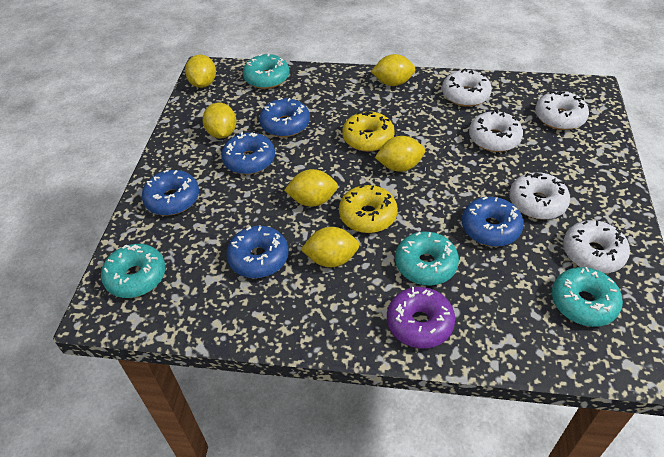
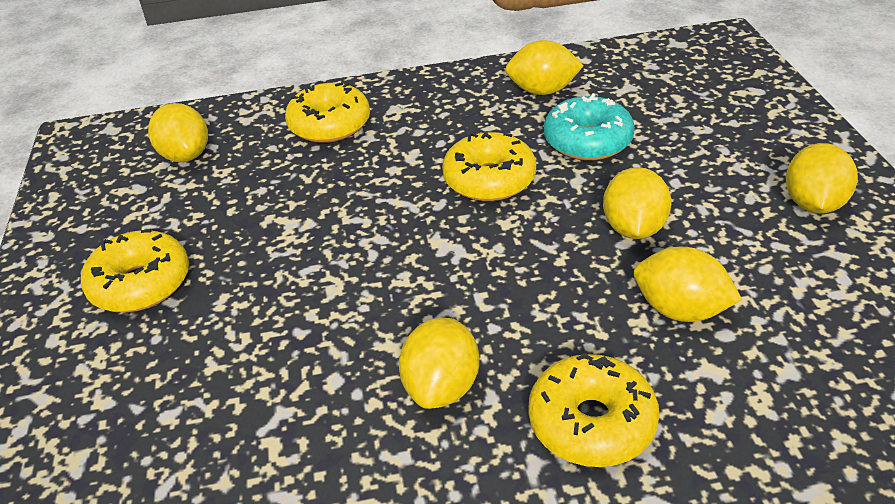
blue donut: [142,170,199,216] [221,132,275,175] [226,226,288,278] [259,98,310,137] [462,196,524,247] = 5 -> none = 0
purple donut: [387,287,455,348] = 1 -> none = 0
turquoise donut: [101,244,166,298] [243,54,290,89] [395,232,459,285] [552,267,623,327] = 4 -> [544,93,635,161] = 1
white donut: [442,68,492,107] [469,110,523,152] [509,172,570,220] [535,90,589,130] [563,220,630,273] = 5 -> none = 0
yellow donut: [339,185,398,233] [342,111,395,152] = 2 -> [81,229,189,312] [285,82,370,143] [442,132,536,201] [528,353,659,467] = 4

